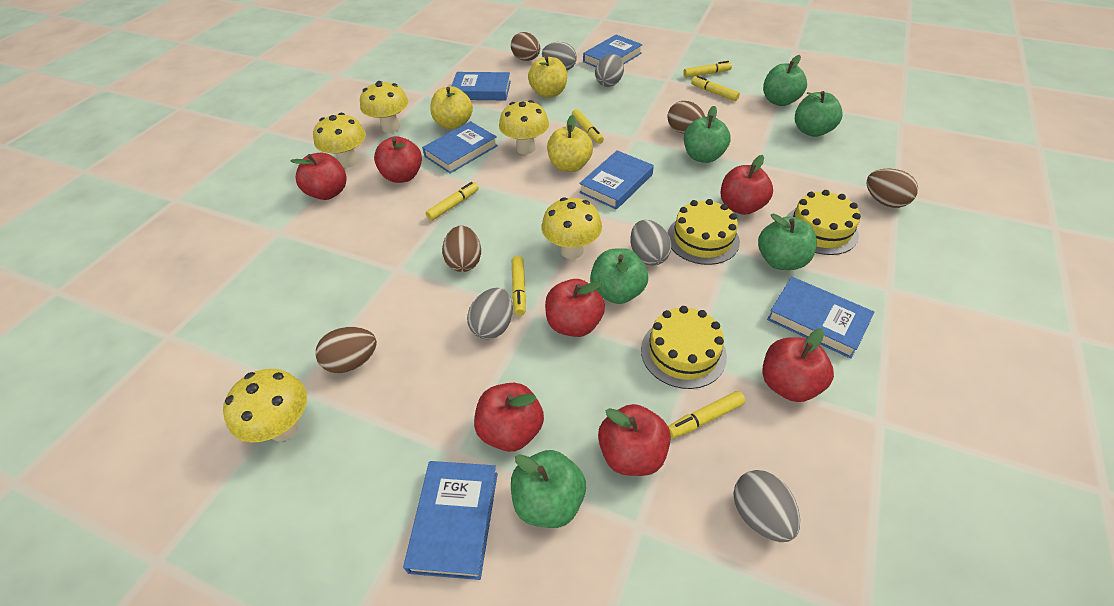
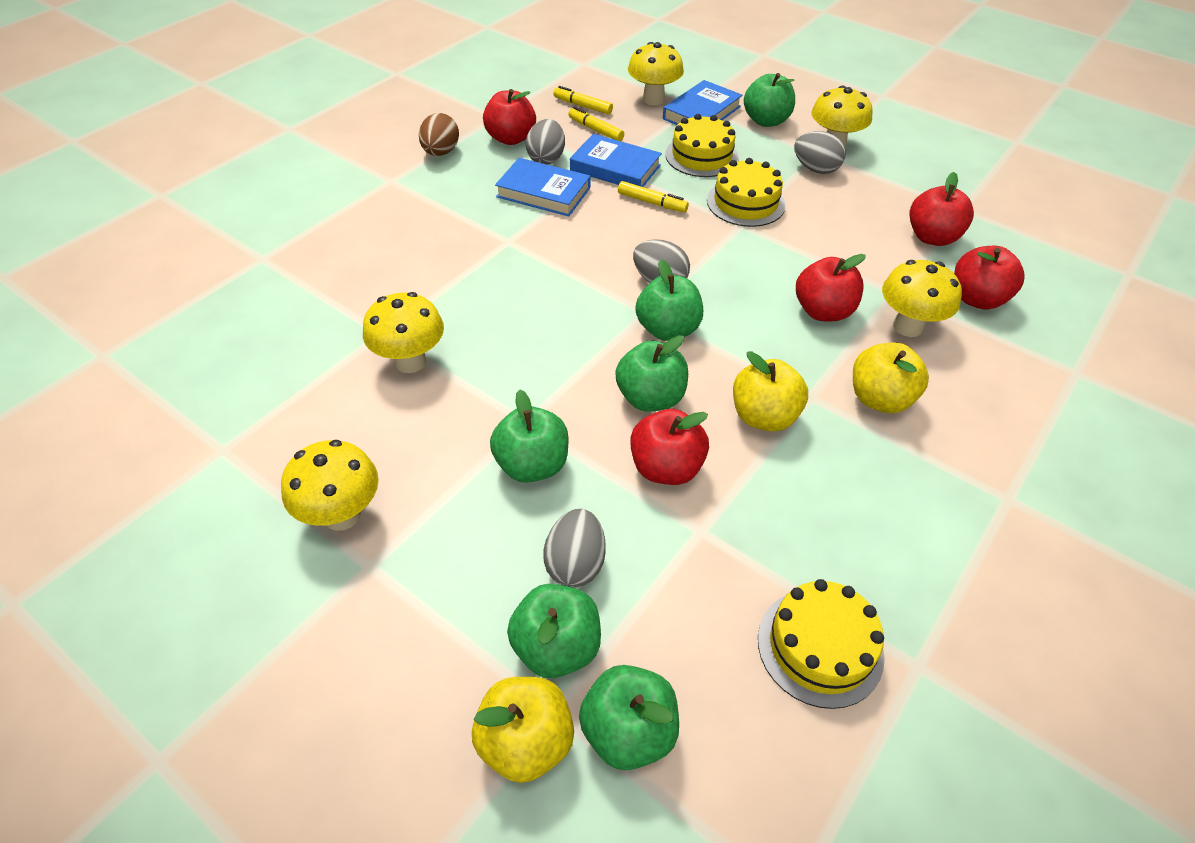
blue book: [403,461,498,580] [422,121,498,174] [452,72,511,100] [579,150,654,210] [583,35,643,67] [767,277,874,359] = 6 -> [495,158,590,216] [570,134,662,187] [663,80,743,125] = 3
brown egg: [316,327,377,373] [442,226,481,272] [511,32,540,61] [668,101,705,134] [867,169,918,208] = 5 -> [419,113,459,156] = 1
grey egg: [467,288,513,340] [542,42,577,70] [595,54,624,87] [630,220,672,266] [733,470,800,542] = 5 -> [526,119,565,165] [543,509,605,588] [633,239,690,283] [794,131,846,174] = 4
red apple: [291,153,347,200] [374,136,422,183] [474,383,544,452] [545,279,605,337] [598,404,671,476] [721,155,773,215] [762,328,834,402] = 7 -> [483,89,536,145] [630,409,709,485] [796,254,866,322] [909,172,974,246] [954,246,1024,310] = 5
yellow marker: [425,182,479,221] [512,256,526,316] [572,109,604,144] [668,391,745,438] [683,61,732,78] [691,76,740,101] = 6 -> [553,86,613,115] [568,107,624,141] [618,181,689,212] = 3

